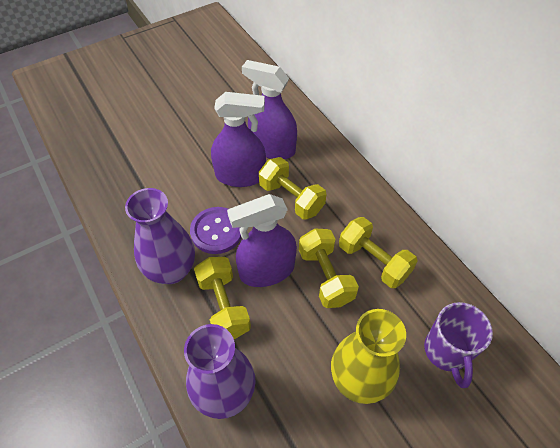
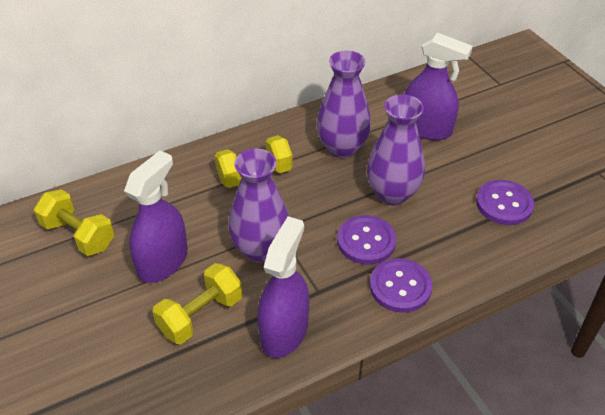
purple button: [190,207,242,254] = 1 -> [337,215,396,265] [370,258,432,313] [476,180,534,225] = 3
purple mug: [424,302,493,388] = 1 -> none = 0
purple vase: [125,188,195,284] [184,324,256,419] = 2 -> [229,149,289,263] [317,51,371,158] [367,95,425,205] = 3
yellow dumbbell: [194,257,251,339] [259,157,327,220] [299,229,359,308] [339,217,417,288] = 4 -> [34,189,114,256] [152,263,243,344] [215,135,293,188] = 3
yellow vase: [331,309,406,404] = 1 -> none = 0

